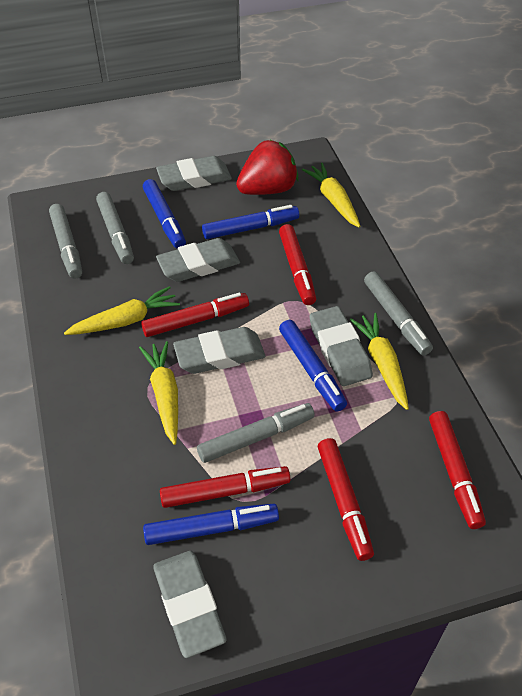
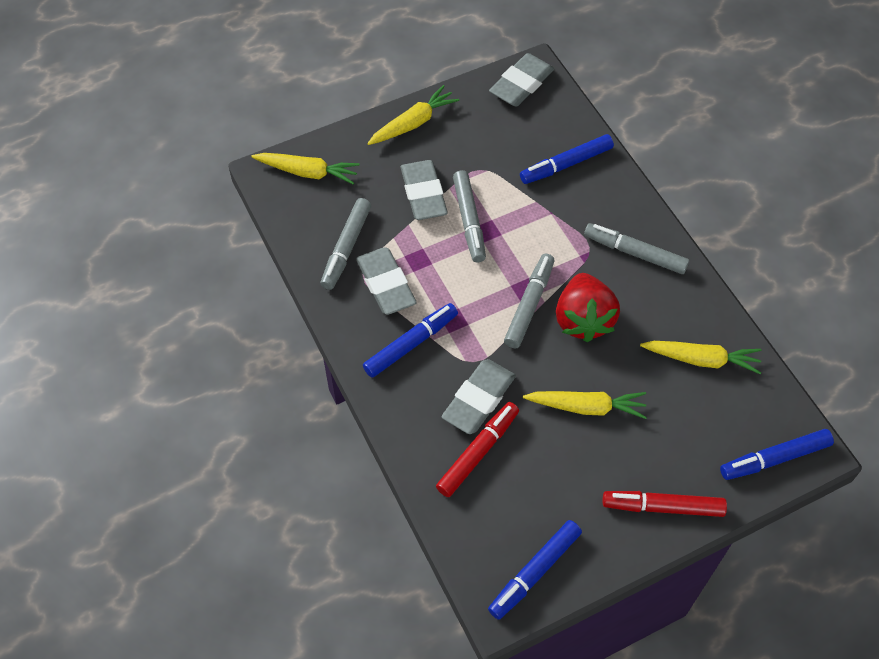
grey eraser: [153,551,226,658] [156,156,232,191] [156,238,240,282] [173,327,265,374] [309,306,373,386] = 5 -> [356,247,417,315] [401,160,448,220] [441,359,516,434] [489,53,554,107] = 4
red marker: [141,292,249,337] [160,466,290,508] [279,224,316,305] [318,438,374,561] [429,411,486,529] = 5 -> [436,402,519,497] [603,491,727,517] = 2

